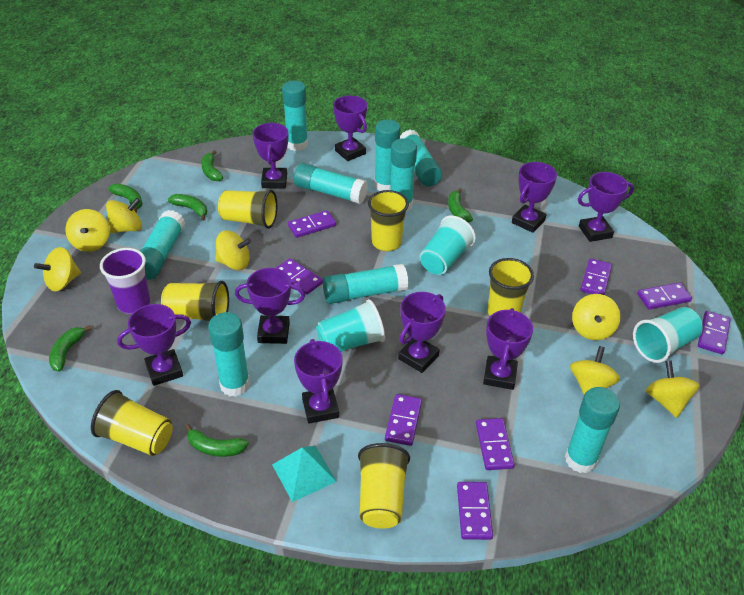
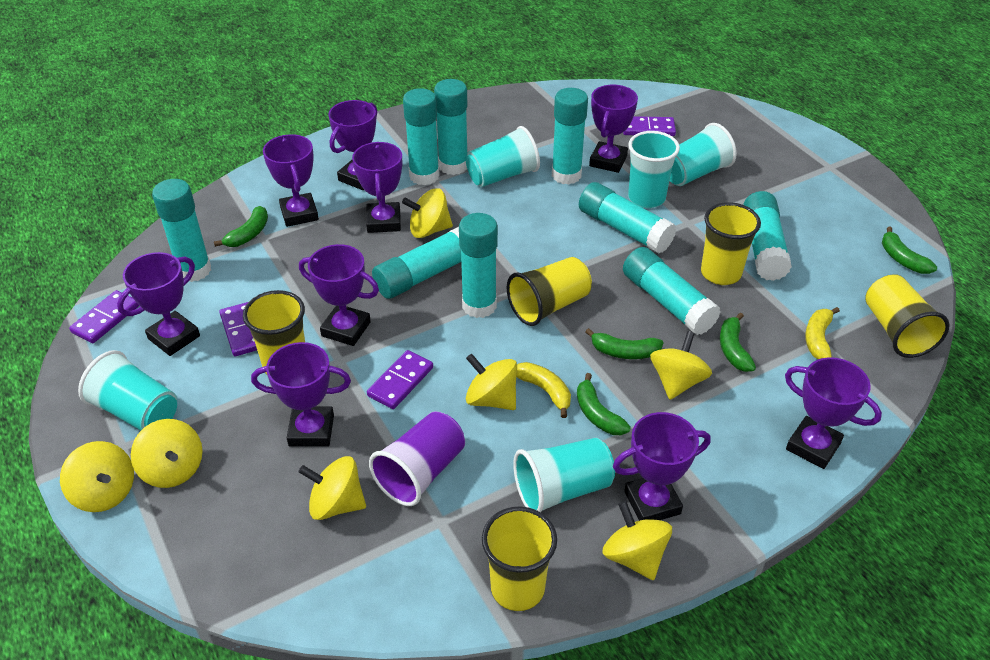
green banana: [49,325,92,372] [108,184,142,212] [168,194,207,221] [185,424,249,457] [201,150,223,181] [448,188,473,222] = 6 -> [214,206,268,247] [577,373,631,435] [586,328,664,359] [720,312,756,372] [882,226,937,274] = 5
purple domino: [276,258,323,295] [288,210,336,238] [385,394,422,446] [457,482,493,540] [476,418,515,470] [581,258,612,295] [637,282,692,310] [698,311,731,354] = 8 -> [69,290,139,343] [219,302,257,356] [367,350,433,409] [623,116,676,136] = 4
turquoise cup: [316,299,385,352] [419,215,476,275] [633,307,703,363] = 3 -> [78,350,177,430] [466,126,540,187] [513,438,615,512] [628,131,680,208] [670,123,737,186] = 5
turquoise pyramid: [272,446,337,502] = 1 -> none = 0
yellow banana: none = 0 -> [517,362,571,418] [805,307,840,359] = 2
yellow cup: [91,390,173,456] [161,281,229,321] [218,190,277,229] [358,443,410,529] [368,190,409,251] [487,258,534,316] = 6 -> [243,290,305,374] [482,506,557,611] [507,257,592,326] [701,202,761,285] [865,274,950,358] = 5

